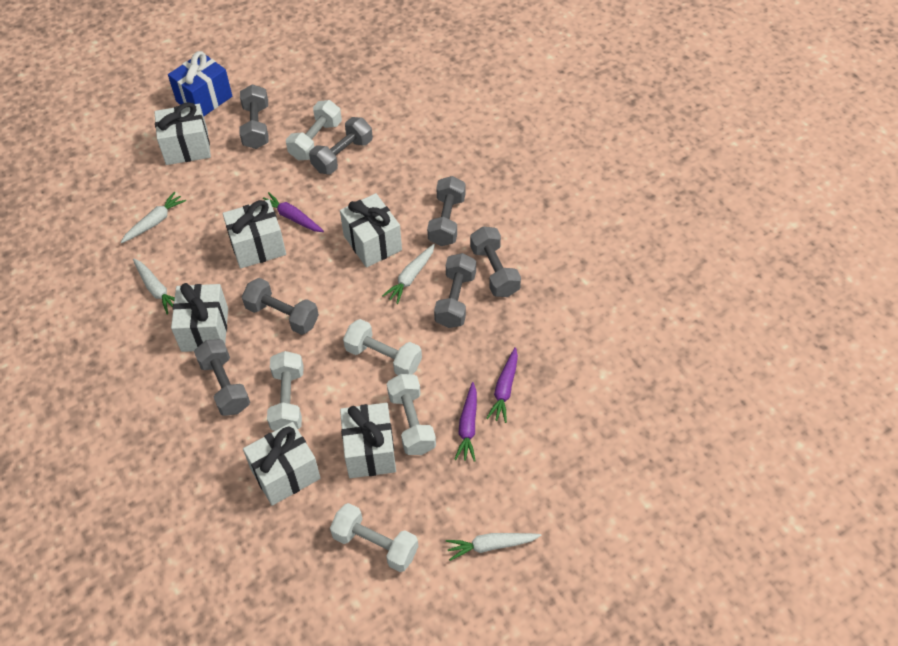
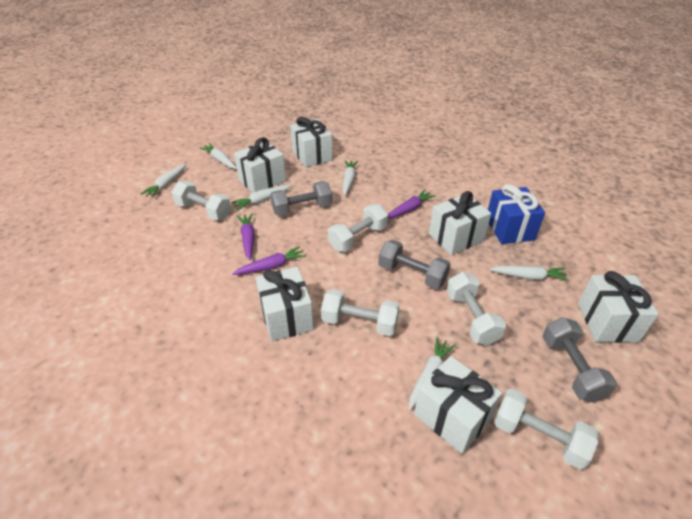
grey dumbbell: [194,339,250,416] [239,85,269,149] [242,278,319,335] [309,117,373,174] [427,176,466,246] [434,253,476,328] [470,227,521,297] = 7 -> [270,181,332,216] [378,240,451,289] [543,317,617,402] = 3
white carrot: [121,192,186,243] [133,258,175,315] [382,244,435,304] [446,533,541,561] = 4 -> [141,163,186,198] [199,143,237,169] [231,185,292,211] [343,160,358,196] [409,337,456,410] [489,266,569,281] = 6

